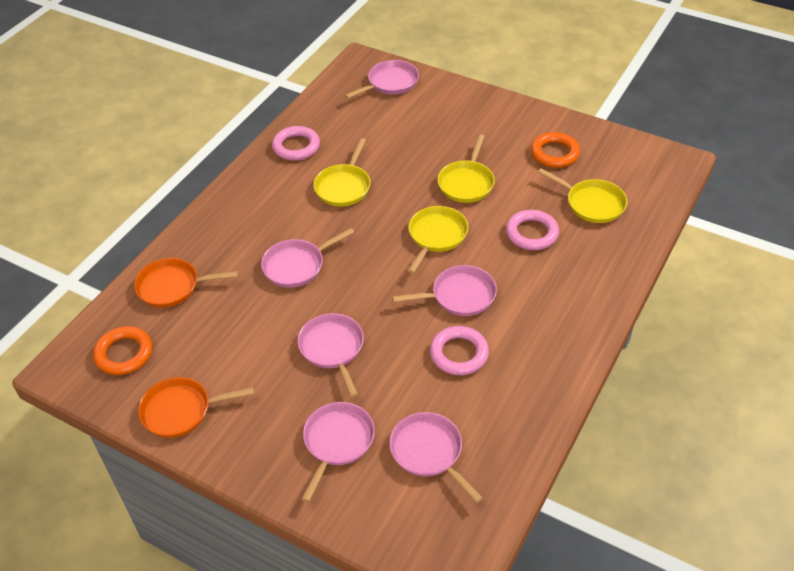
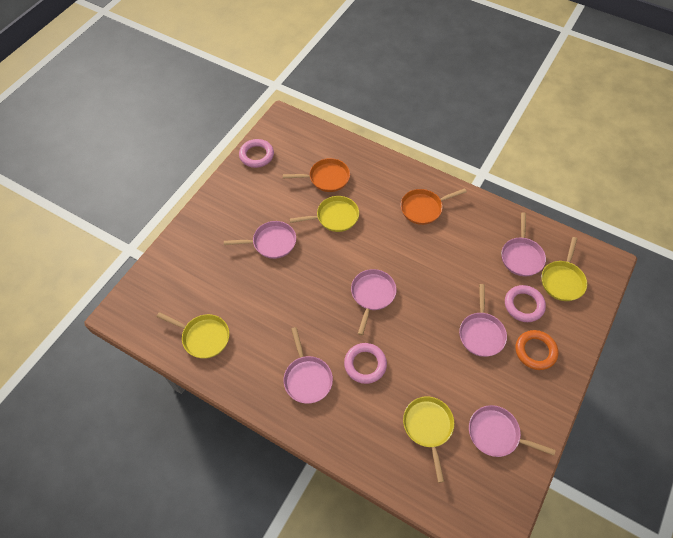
orange ring: [93,326,152,375] [531,132,580,168] = 2 -> [516,330,559,370] = 1

